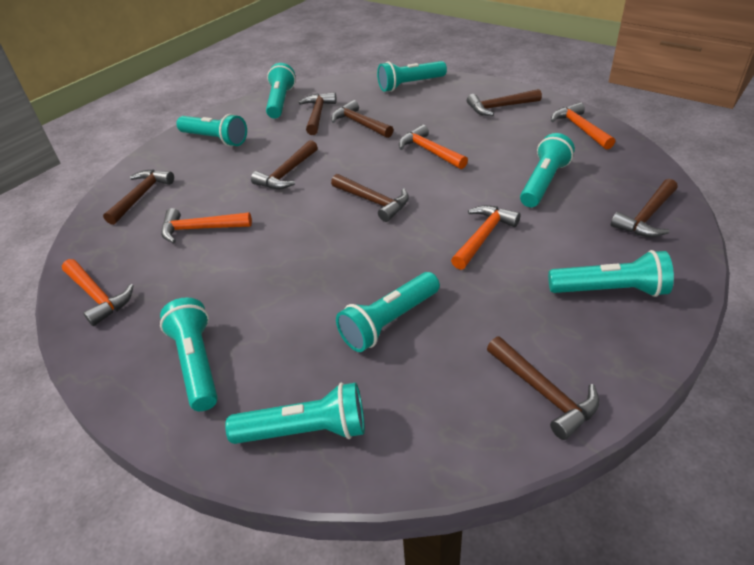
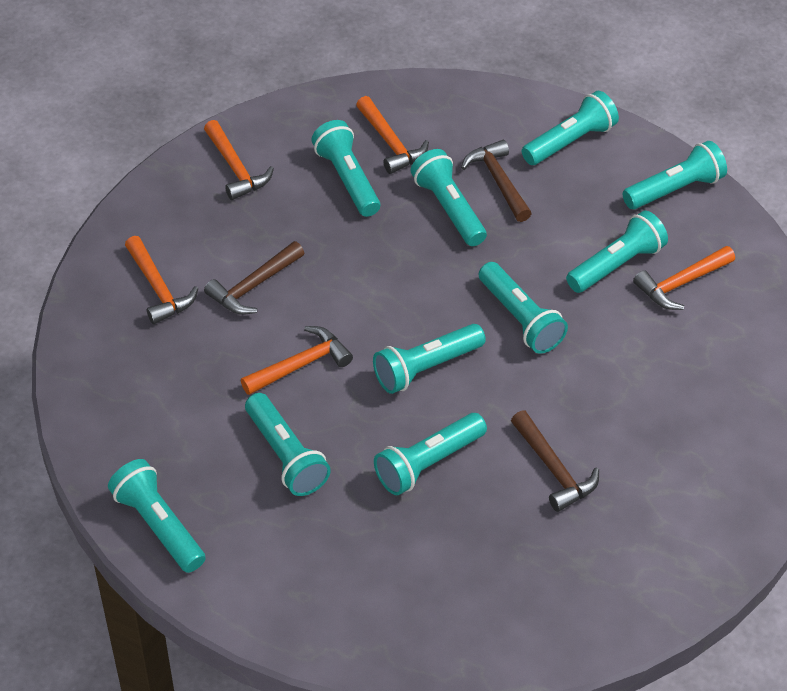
brown hammer: [103,170,174,225] [251,140,318,189] [299,92,337,135] [331,100,394,138] [331,174,409,222] [467,89,542,116] [487,337,599,440] [611,179,678,237] = 8 -> [204,241,304,315] [461,140,532,222] [511,410,599,512] = 3
turquoise flashlight: [160,297,218,411] [176,114,247,147] [225,383,365,444] [266,63,296,119] [336,272,440,352] [377,61,447,92] [520,133,575,207] [548,250,674,297] = 8 -> [108,459,206,573] [245,393,331,496] [311,120,380,217] [373,324,486,394] [374,413,487,495] [411,149,487,246] [479,262,568,354] [522,91,619,165] [566,211,668,293] [623,141,727,209] = 10

